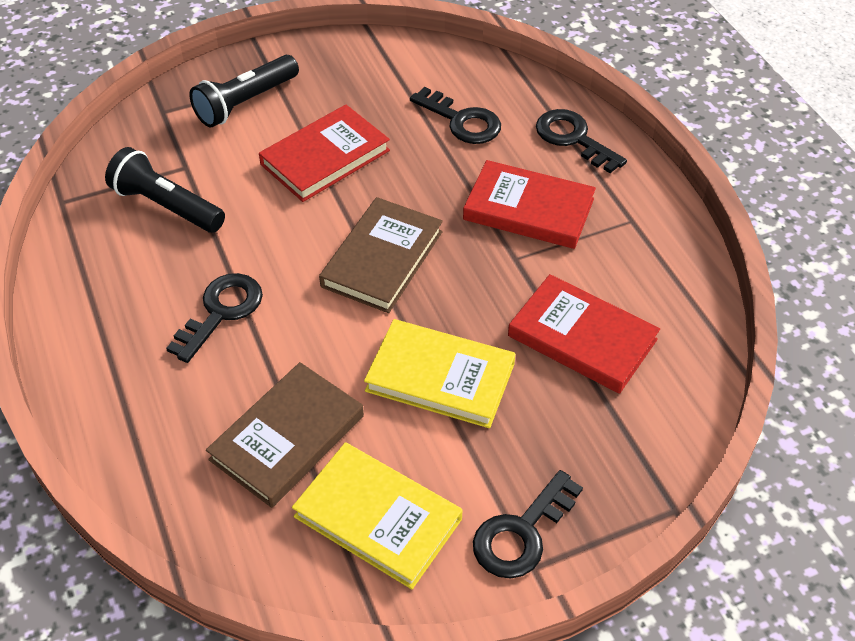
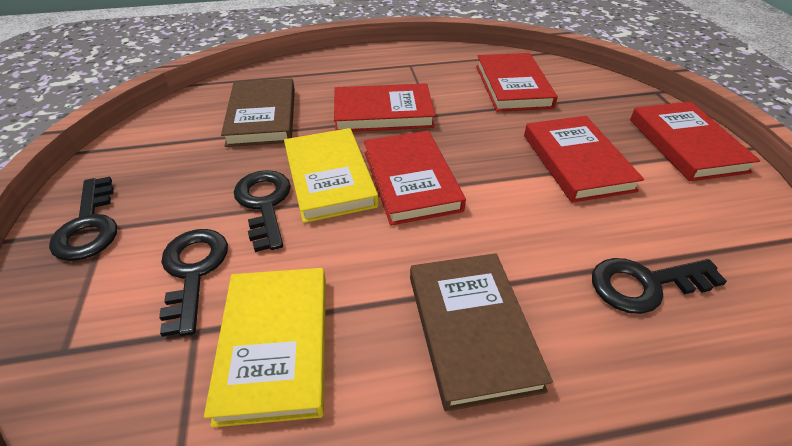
black flashlight: [105,147,225,233] [189,55,299,127] = 2 -> none = 0
red book: [259,105,390,202] [463,160,596,249] [508,274,660,394] = 3 -> [334,83,435,132] [364,131,466,225] [476,53,558,112] [524,116,644,203] [630,102,760,181] = 5

